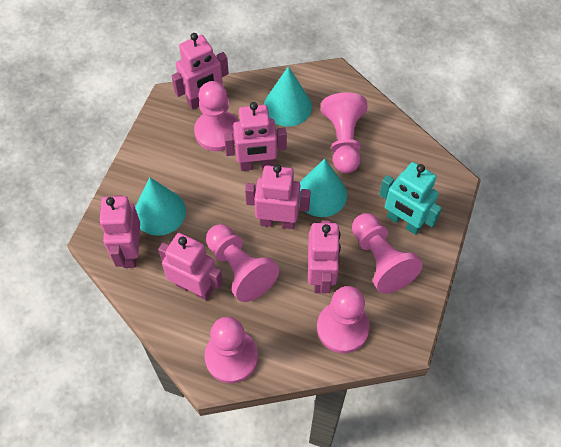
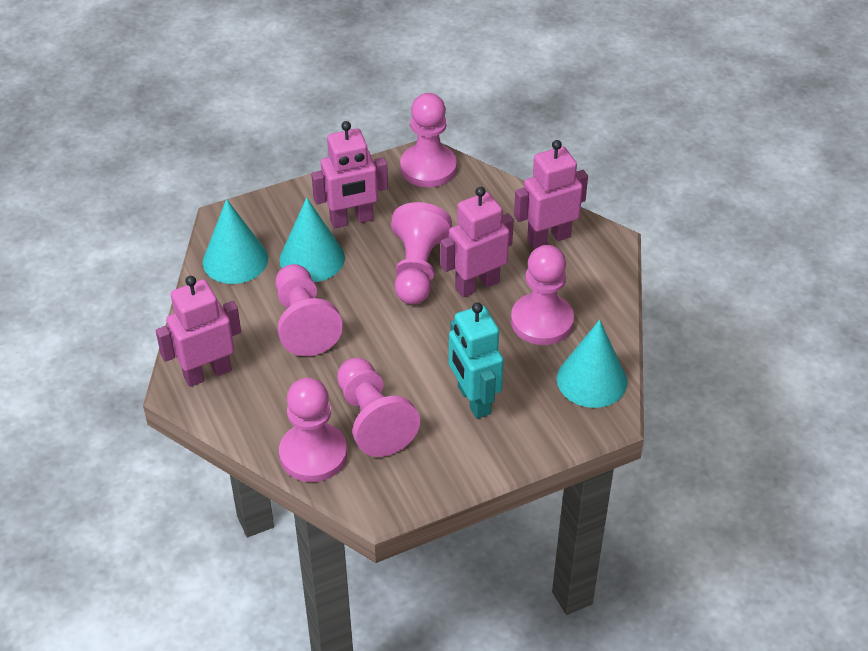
pink robot: [99,195,140,268] [158,233,223,301] [171,33,229,110] [224,102,287,171] [245,164,311,229] [308,220,341,293] = 6 -> [156,276,241,387] [311,121,388,229] [441,187,514,297] [514,140,588,249] = 4

